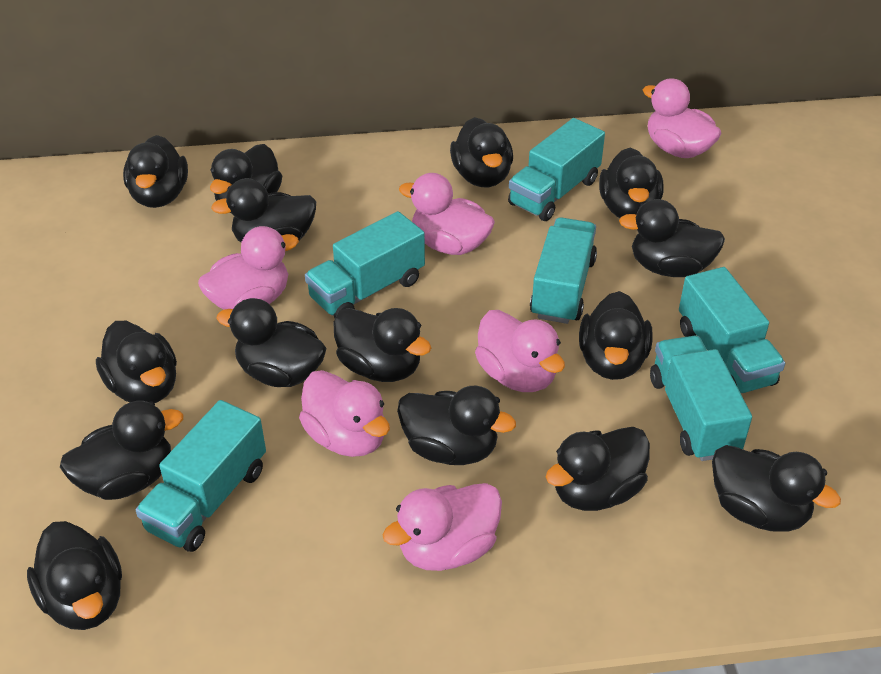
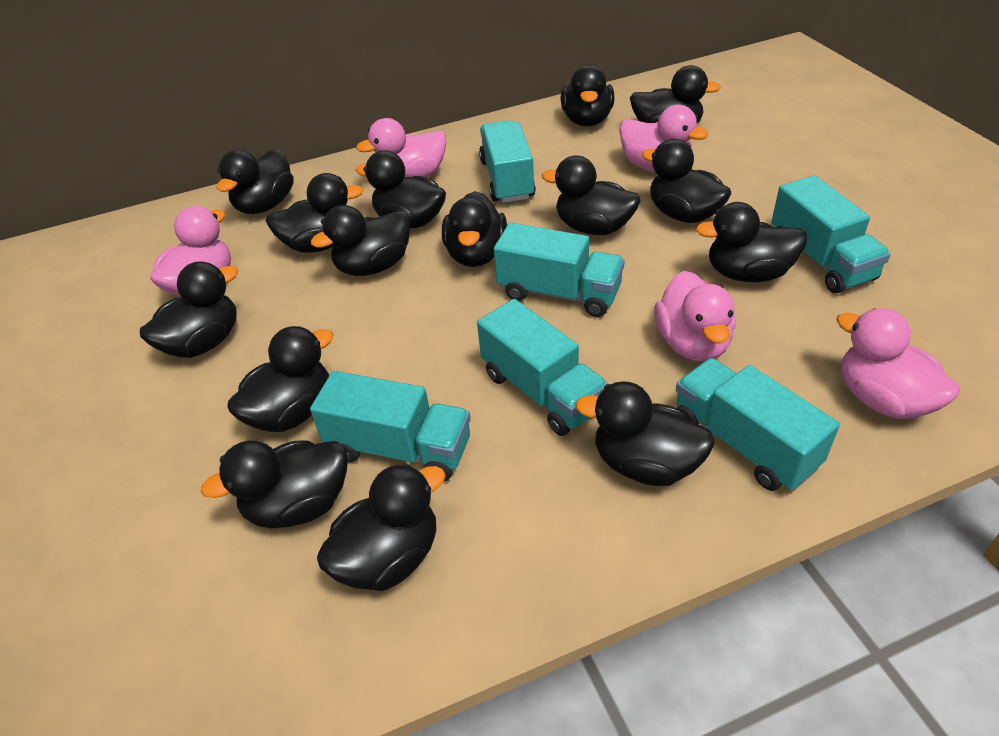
pink duck: [198,226,299,310] [299,370,390,457] [383,483,502,571] [399,173,495,255] [475,310,565,392] [643,79,721,158] = 6 -> [151,206,231,296] [356,118,446,178] [619,105,708,172] [654,271,736,361] [836,308,960,419] = 5

